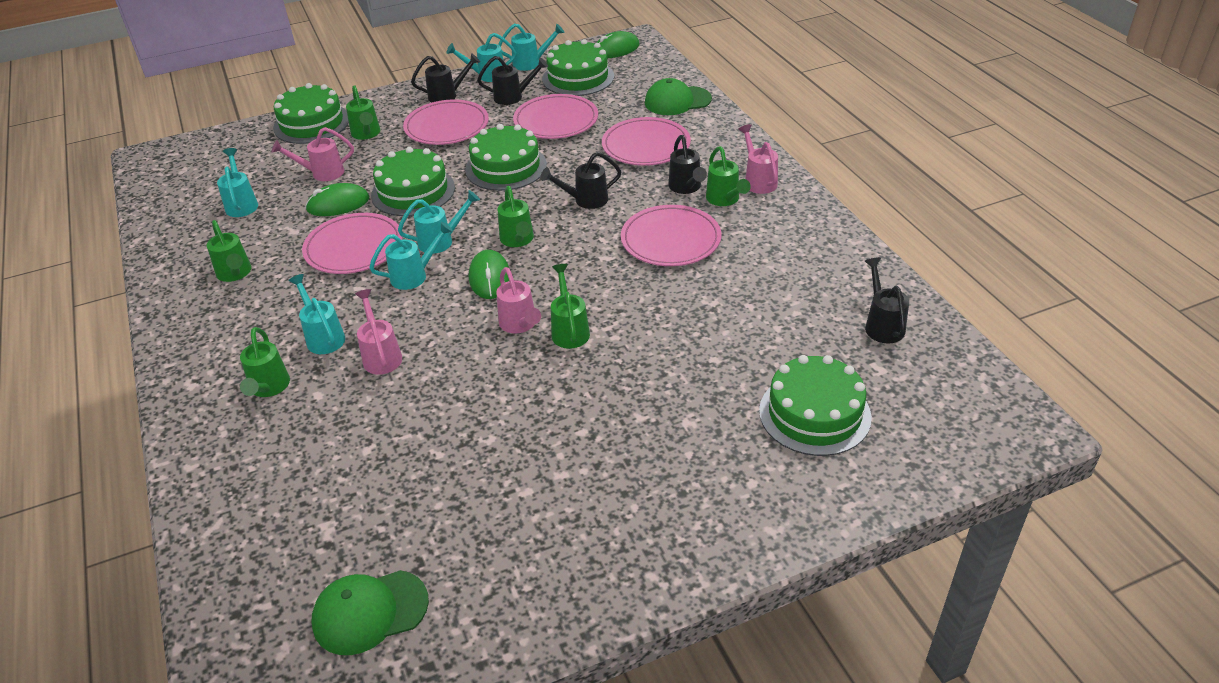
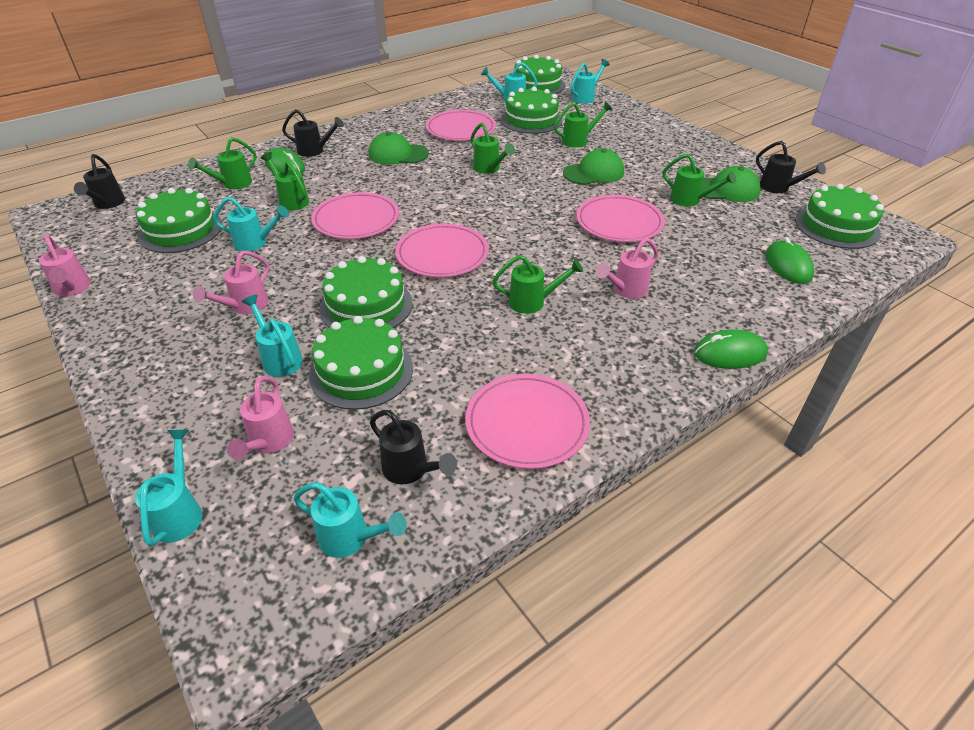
black watering can: [411,53,480,102] [477,56,548,105] [540,152,622,209] [668,135,707,194] [865,257,909,343] = 5 -> [74,154,125,209] [282,109,344,157] [370,410,457,484] [756,141,826,193] = 4
green cake: [273,83,349,144] [371,147,455,216] [465,124,547,191] [542,39,614,96] [759,355,872,456] = 5 -> [136,188,222,253] [309,316,413,410] [319,256,413,328] [501,87,563,134] [514,55,565,94] [795,184,884,249] = 6
green cap: [312,570,429,655] [645,78,712,115] = 2 -> [368,132,429,165] [563,148,624,185] [701,166,761,202] = 3

